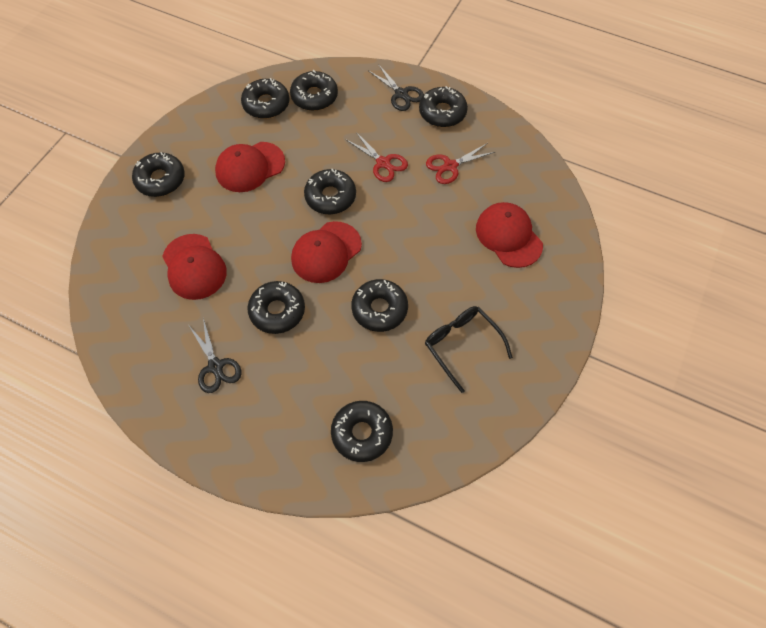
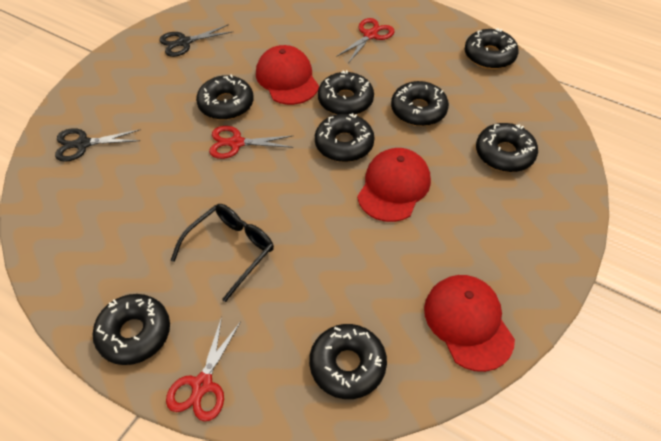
red cap: [162,234,227,300] [215,142,285,192] [291,221,362,283] [476,202,543,268] = 4 -> [256,45,319,105] [357,148,431,222] [424,275,515,372] = 3
red scissors: [345,132,408,182] [426,143,495,184] = 2 -> [166,317,241,422] [209,126,294,159] [336,18,395,63] = 3

